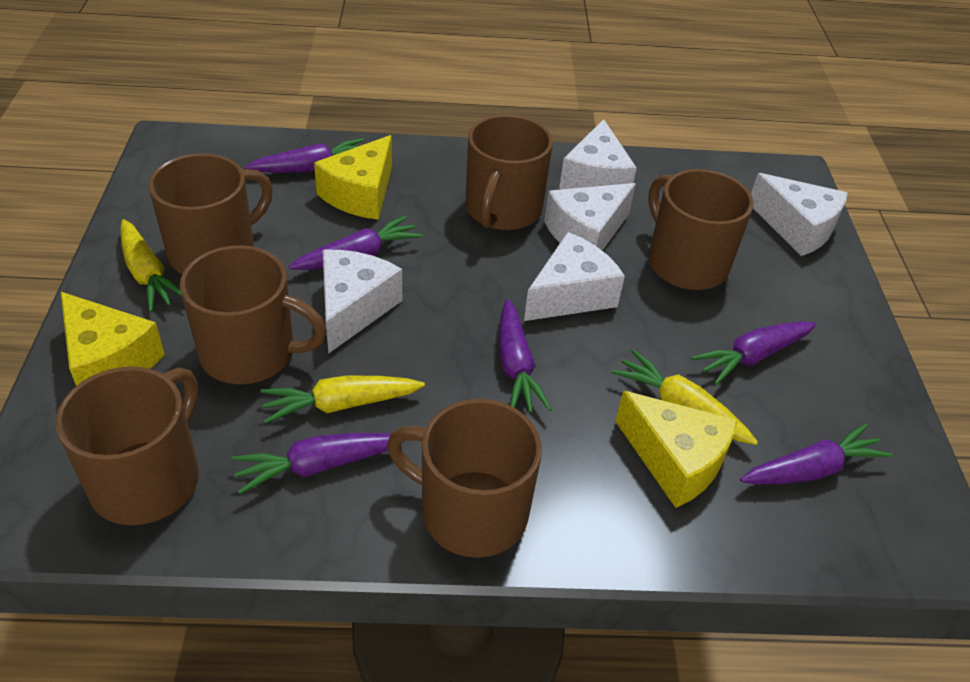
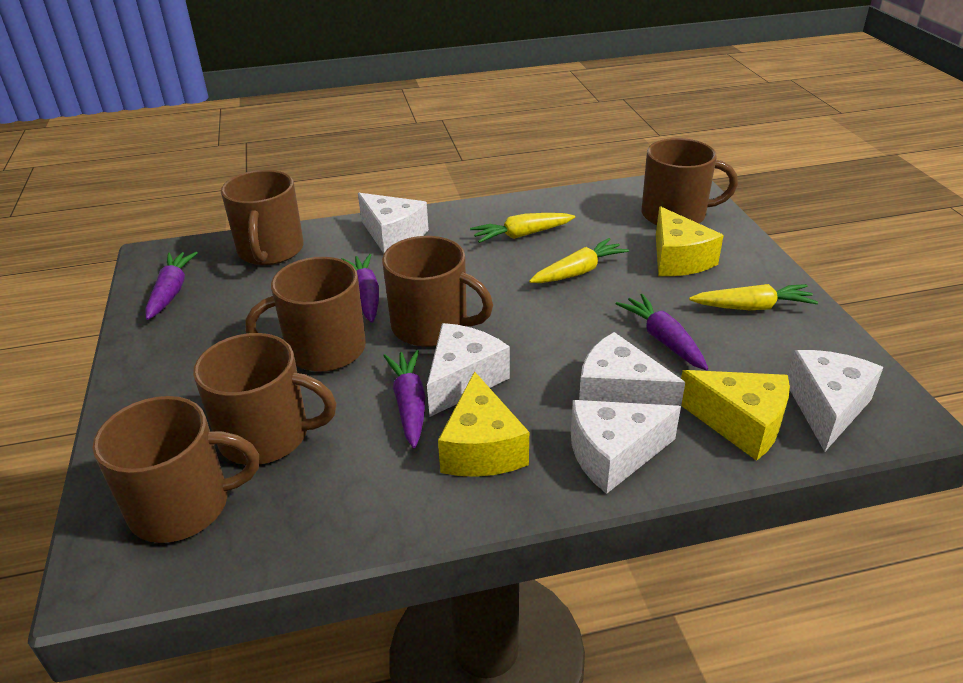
purple carrot: [231,433,391,494] [244,138,364,173] [289,215,423,270] [499,299,552,413] [691,321,817,385] [740,423,893,484] = 6 -> [145,252,197,320] [342,254,379,323] [383,350,425,448] [616,294,708,371] = 4

